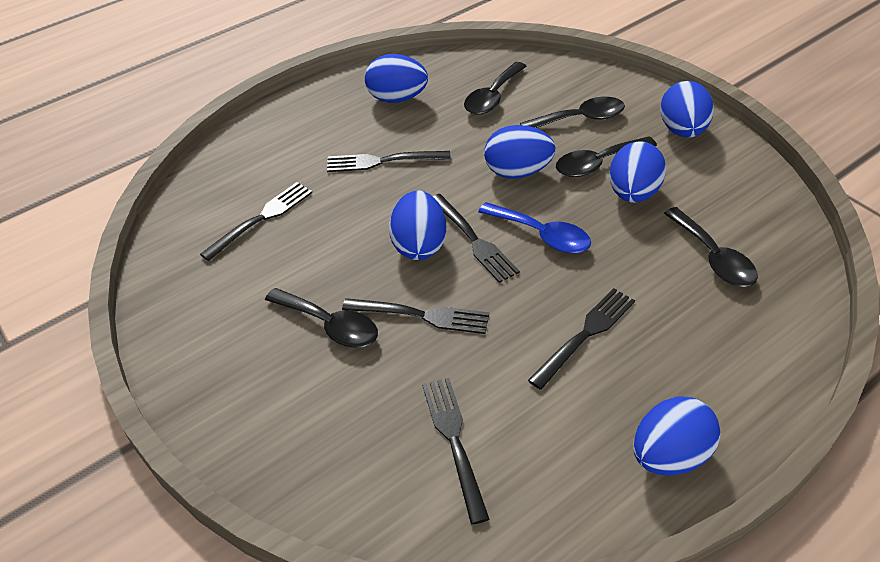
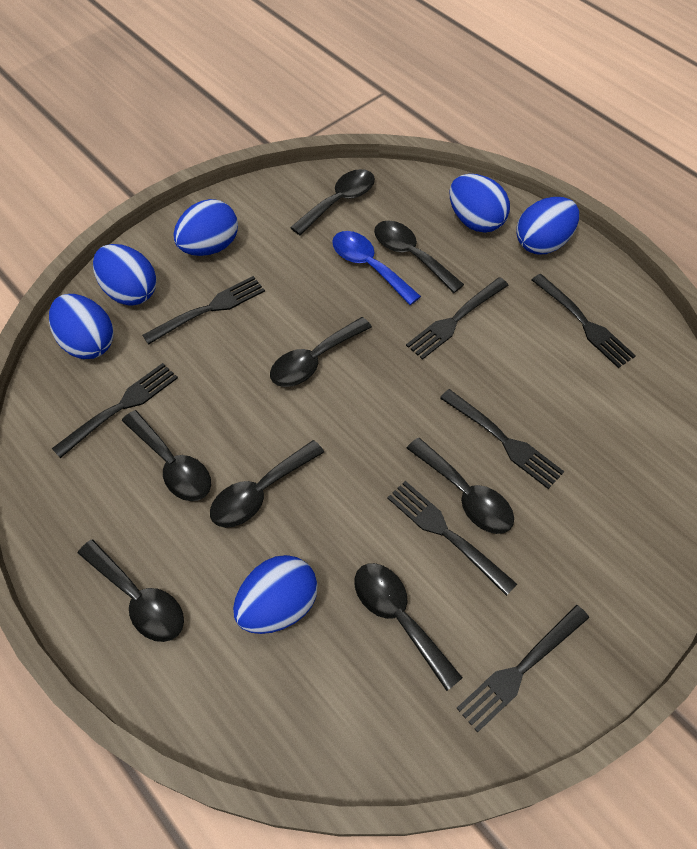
black fork: [200,182,312,261] [327,151,451,172] [342,298,489,334] [422,378,489,524] [433,194,520,283] [528,288,635,390] = 6 -> [52,363,178,458] [142,276,265,345] [387,481,517,596] [406,277,508,360] [440,389,564,489] [457,605,589,733] [532,274,636,368] = 7
black spoon: [265,288,378,348] [464,62,527,115] [520,97,625,128] [556,137,657,177] [664,207,758,287] = 5 -> [78,539,184,642] [122,410,211,501] [210,440,324,528] [270,317,372,387] [290,169,375,236] [354,563,463,691] [374,220,464,293] [407,438,514,534] = 8

